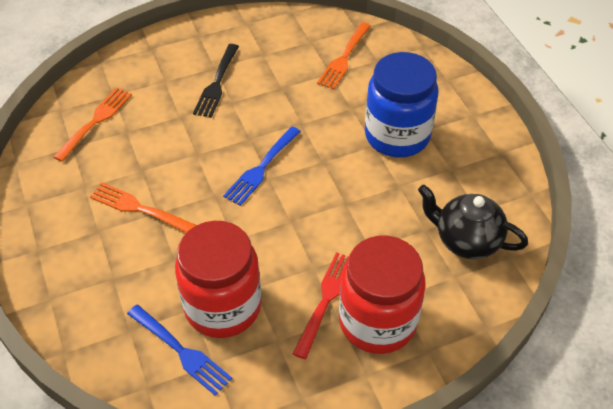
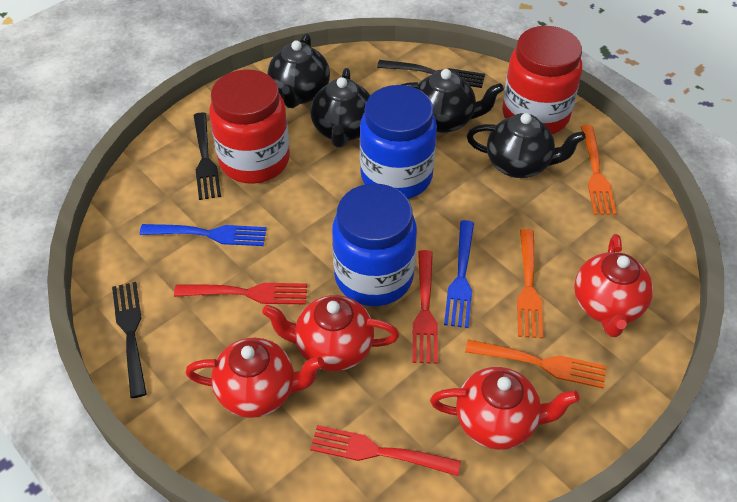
black fork: [193,44,239,118] = 1 -> [112,282,147,398] [194,112,221,200] [377,60,485,88] = 3
black teapot: [418,185,528,259] = 1 -> [267,33,330,108] [311,68,371,148] [401,69,504,133] [467,113,586,178] = 4
blue jar: [365,52,439,157] = 1 -> [332,184,417,306] [360,85,437,199] = 2
red fork: [293,252,349,359] = 1 -> [174,283,307,304] [310,425,461,476] [412,250,438,364] = 3
red teapot: none = 0 -> [185,338,324,418] [262,295,399,371] [430,367,580,450] [574,234,653,337] = 4

